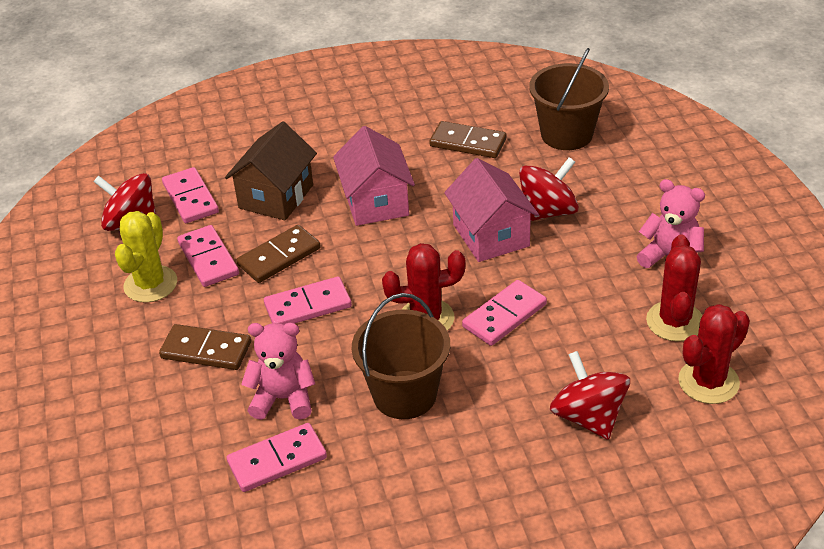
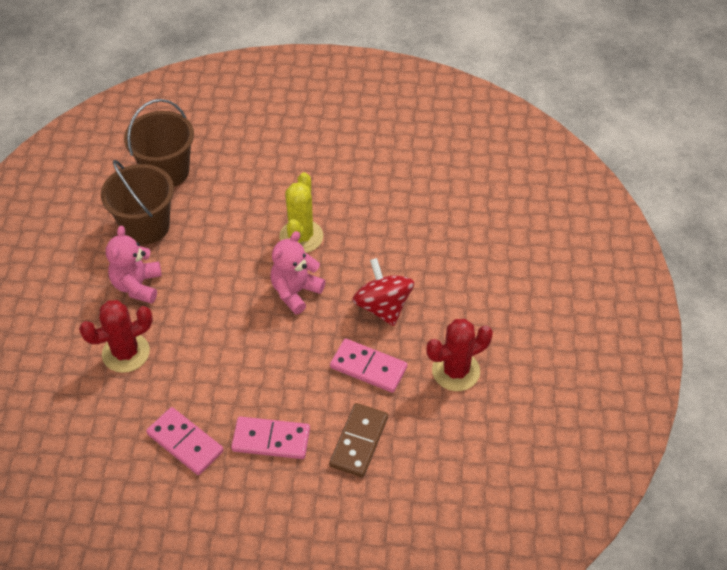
brown domino: [159,324,251,370] [237,225,321,283] [429,121,506,158] = 3 -> [329,403,388,477] = 1
brown house: [225,121,317,221] = 1 -> none = 0
pink domino: [162,167,219,223] [177,225,239,287] [227,423,327,492] [264,277,352,325] [462,280,547,346] = 5 -> [146,407,224,475] [231,416,310,459] [330,339,407,393] = 3
pink house: [333,126,415,226] [444,158,539,262] = 2 -> none = 0
red cactus: [382,243,466,331] [646,235,702,342] [678,304,750,404] = 3 -> [79,300,153,373] [426,319,493,391] = 2
red spinning top: [93,173,156,231] [519,157,579,221] [550,351,630,440] = 3 -> [352,258,414,326] = 1

